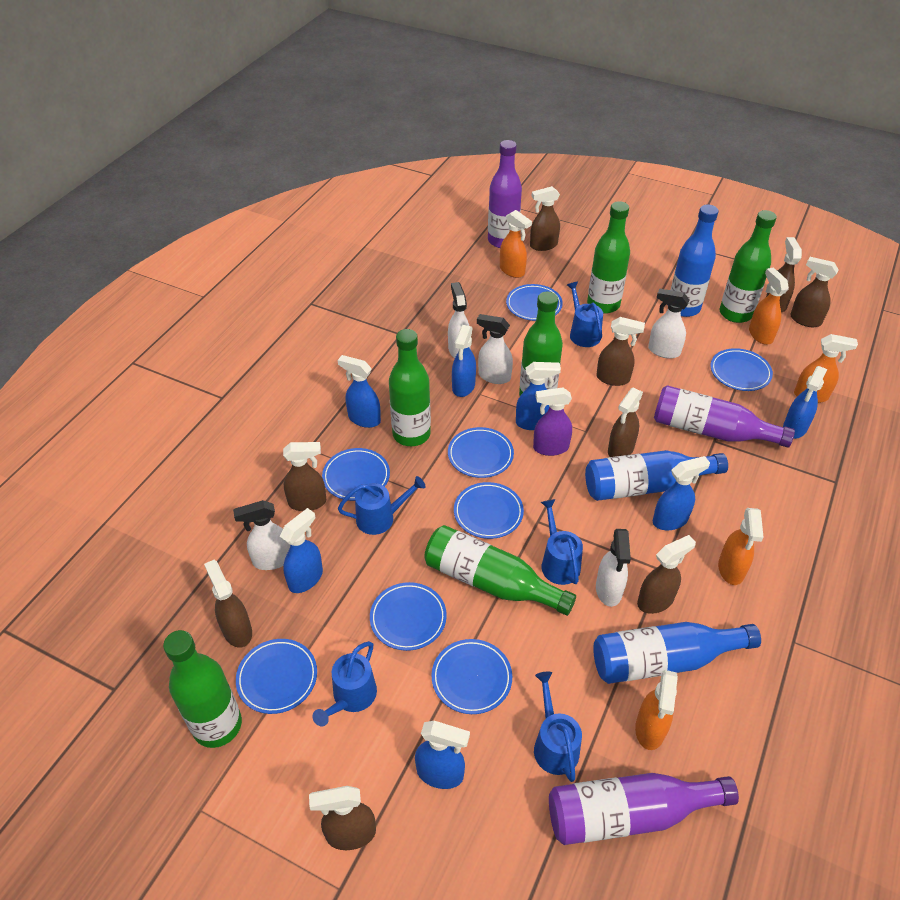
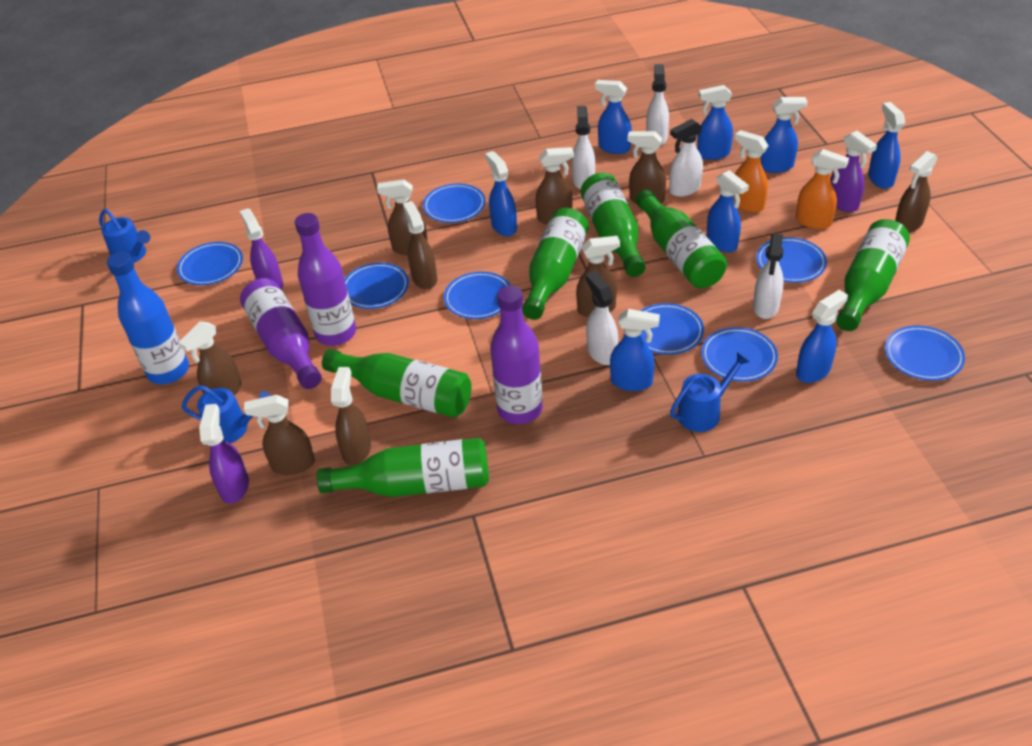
blue bottle: [585,450,728,501] [593,622,761,684] [671,205,719,317] = 3 -> [107,252,189,384] = 1
blue spray bottle: [280,508,323,593] [338,355,381,428] [415,721,470,789] [452,325,476,397] [516,362,561,430] [653,456,710,530] [783,366,827,439] = 7 -> [485,151,517,236] [595,80,632,154] [610,309,660,391] [697,85,733,160] [706,170,749,252] [760,97,808,173] [796,290,848,383] [868,102,905,189] = 8
blue watering can: [312,641,377,726] [338,476,426,535] [534,672,582,782] [541,499,583,585] [567,282,603,347] = 5 -> [99,209,150,263] [182,385,271,443] [670,352,750,432] = 3
orange spray bottle: [500,210,532,278] [635,670,678,750] [718,508,764,585] [749,267,789,345] [794,334,858,403] = 5 -> [733,130,768,213] [796,149,849,229] = 2
purple spray bottle: [533,387,572,456] = 1 -> [199,404,249,504] [240,208,283,289] [830,131,877,212] = 3

